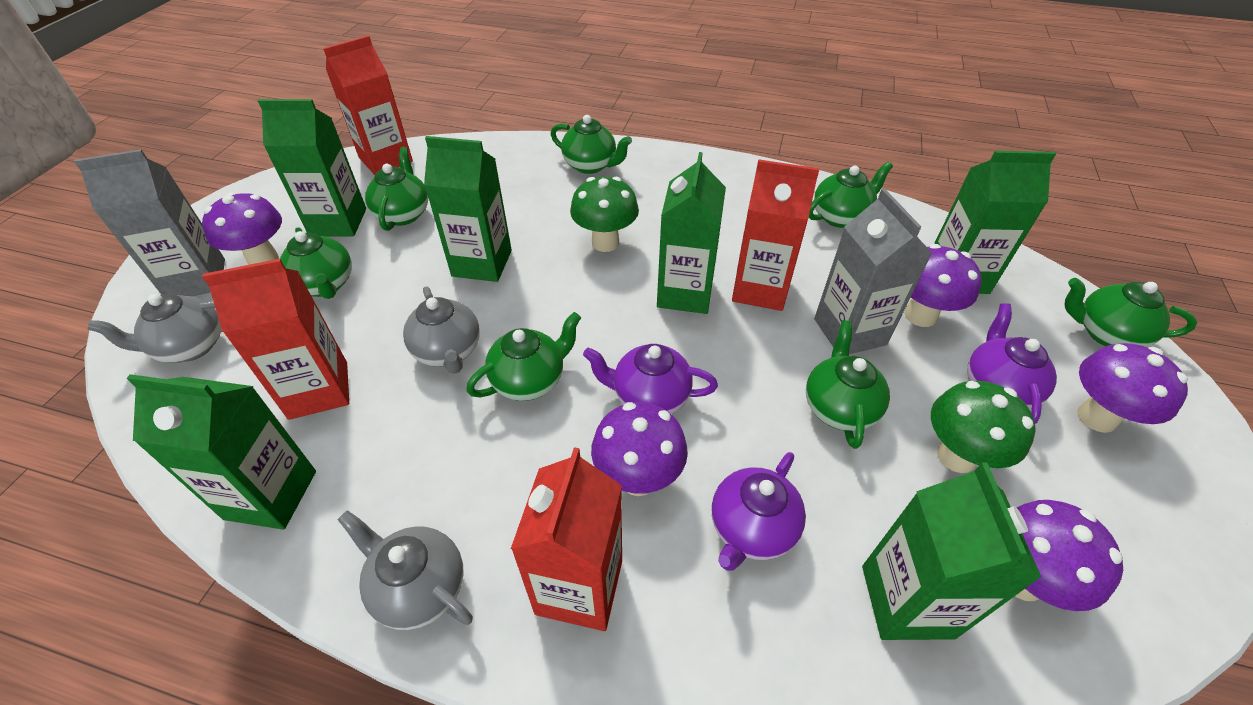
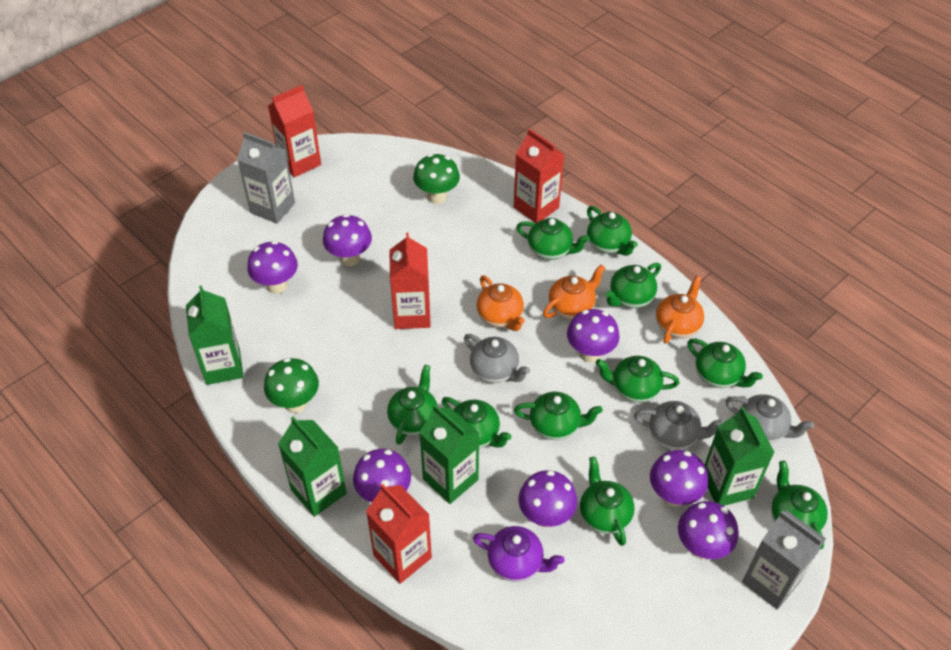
green carton: [127,374,316,530] [258,99,366,236] [424,136,512,282] [657,152,726,314] [862,462,1042,640] [934,151,1056,294] = 6 -> [186,285,244,385] [278,417,347,517] [419,405,479,504] [705,407,775,506] = 4
green teapot: [280,227,352,299] [365,147,428,231] [466,312,581,401] [551,115,632,174] [806,321,890,449] [809,162,893,228] [1064,278,1197,347] = 7 -> [387,365,438,445] [442,397,511,448] [514,392,603,440] [516,218,590,260] [580,457,635,546] [587,206,638,256] [596,356,679,403] [605,263,661,308] [687,339,763,388] [771,461,828,549] = 10
orange teapot: none = 0 -> [476,275,524,331] [543,264,605,319] [656,276,704,344] = 3
purple mushroom: [202,192,282,265] [591,402,688,496] [904,244,982,327] [1015,500,1123,611] [1077,343,1188,433] = 5 -> [247,241,298,294] [323,214,372,267] [353,449,411,502] [519,470,577,528] [567,309,619,363] [650,450,708,507] [678,501,738,559] = 7
purple teapot: [583,344,718,414] [711,452,806,571] [967,303,1057,424] = 3 -> [473,526,565,582] = 1

